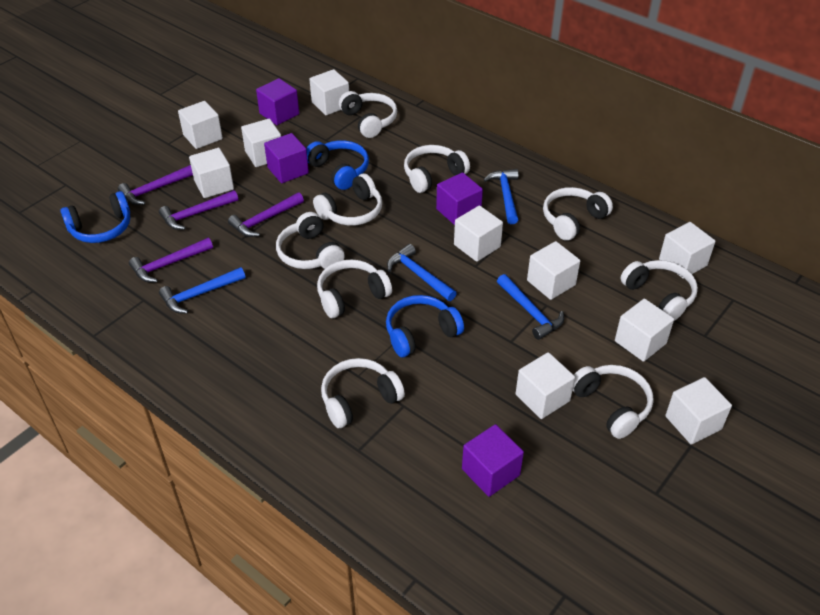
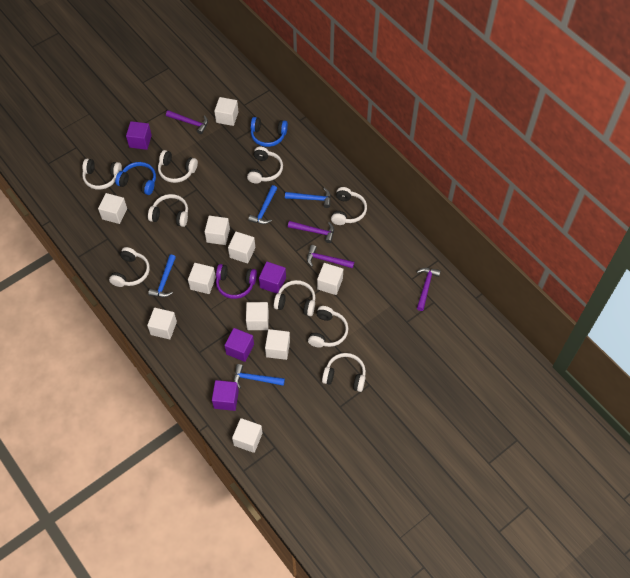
blue headphones: [60,191,130,243] [306,140,369,190] [386,295,464,358] = 3 -> [115,162,156,195] [251,117,288,147] = 2
purple headphones: none = 0 -> [216,264,257,299] = 1

